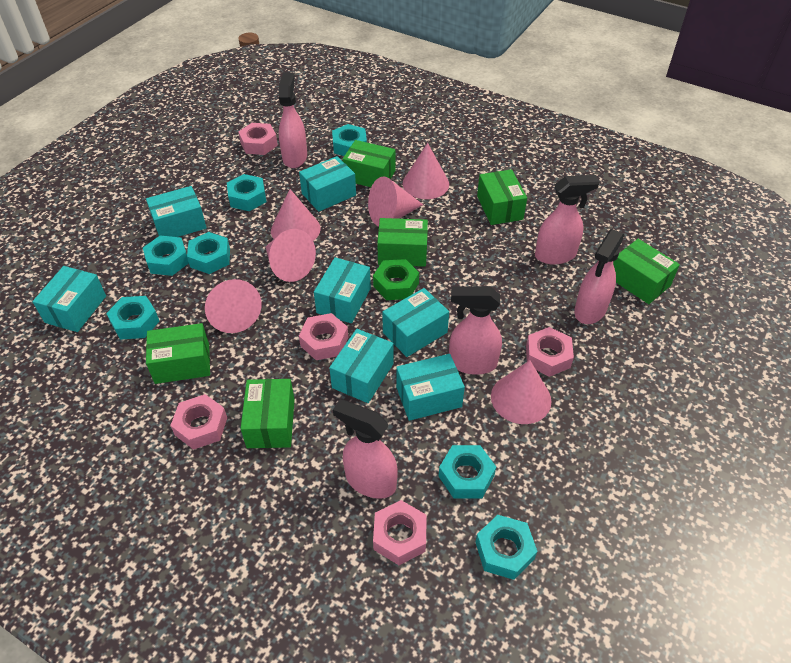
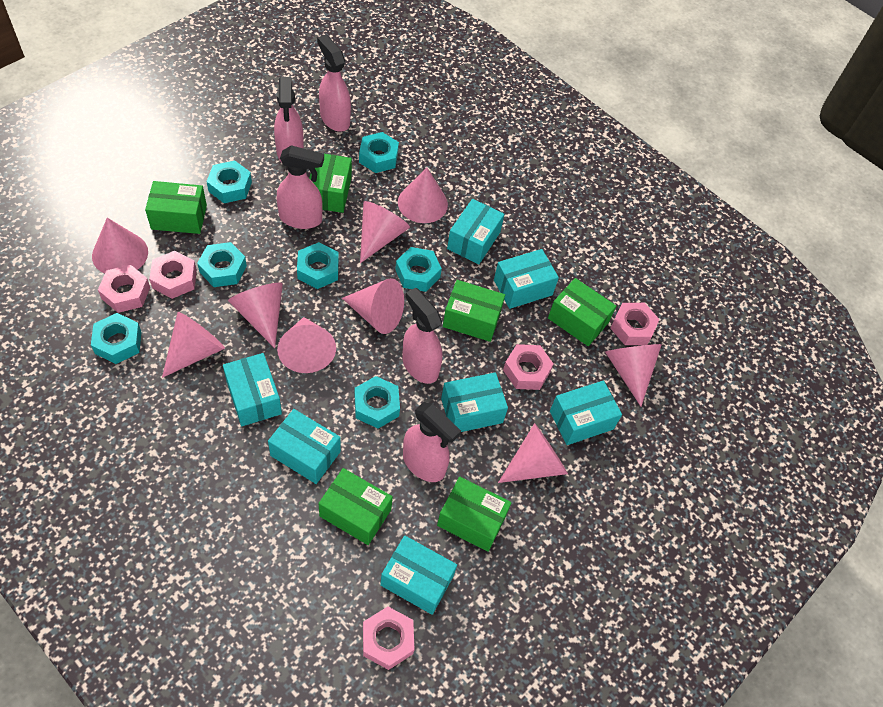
green nut: [373,259,419,300] = 1 -> none = 0
pink cone: [205,279,262,333] [266,229,316,282] [271,189,321,241] [368,176,423,227] [403,143,449,199] [491,360,551,424] = 6 -> [92,218,148,274] [162,312,225,378] [228,283,283,348] [277,317,336,373] [342,278,404,334] [360,201,410,263] [398,167,448,223] [498,423,568,483] [605,344,662,406] = 9

